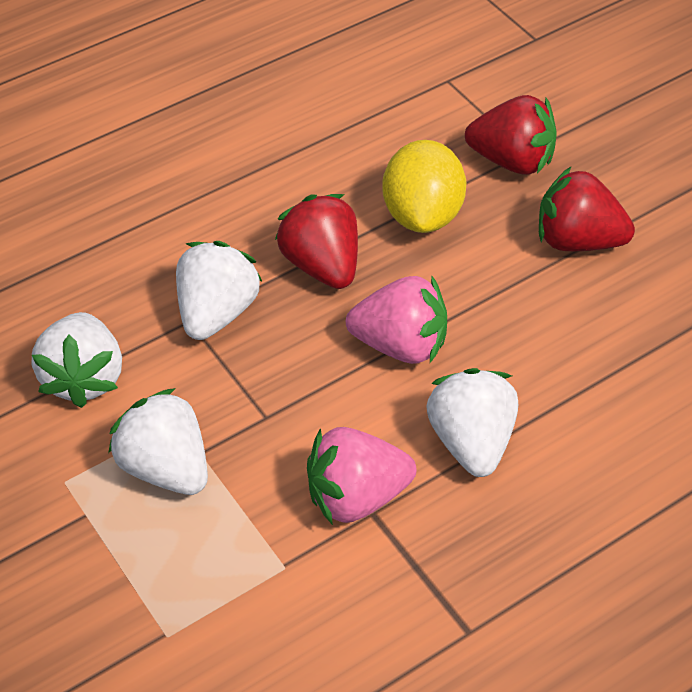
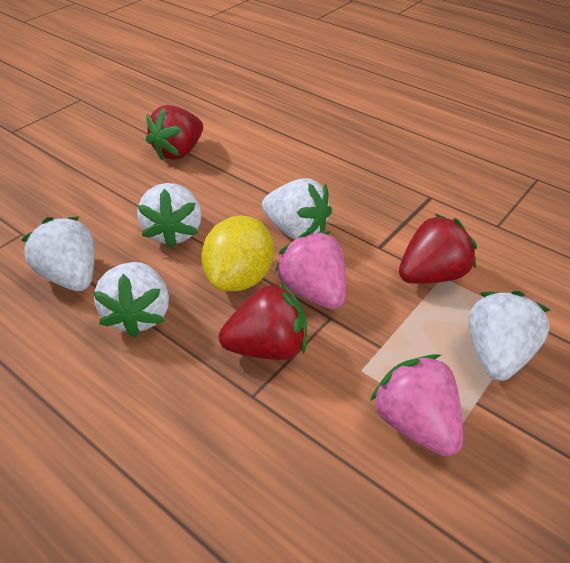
white strawberry: [32,312,122,408] [108,388,208,495] [176,241,263,340] [426,368,518,477] = 4 -> [21,217,94,291] [93,262,169,338] [137,183,201,249] [262,178,332,240] [469,291,551,381] = 5

